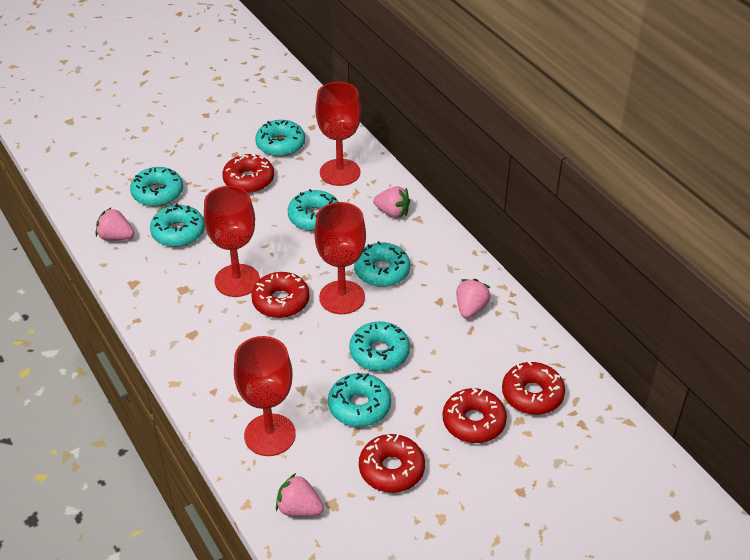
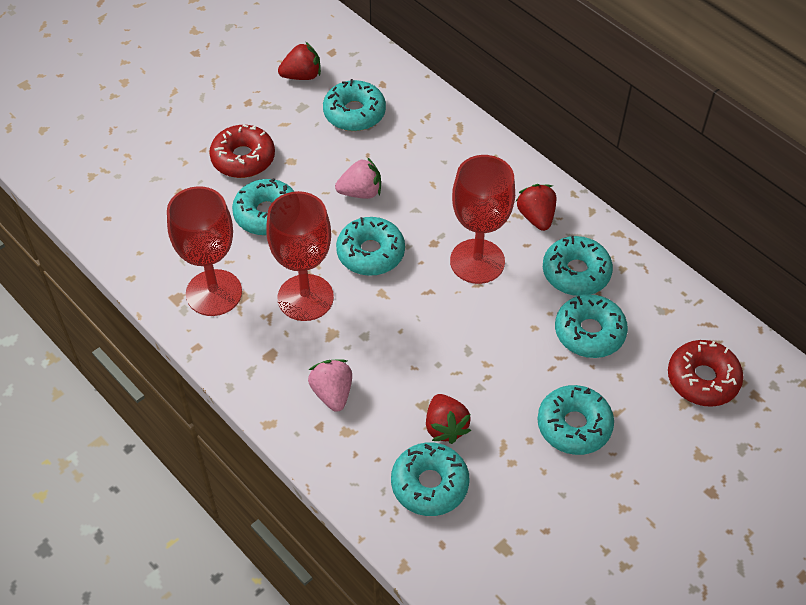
pink strawberry: [96,207,134,241] [276,473,324,517] [373,186,410,218] [456,279,491,318] = 4 -> [308,359,352,412] [335,157,381,199] = 2
red donut: [222,153,274,193] [251,272,309,318] [359,434,425,493] [443,388,507,443] [502,361,565,415] = 5 -> [209,125,275,178] [668,340,744,407] = 2
red goblet: [204,186,260,297] [234,336,296,456] [314,202,366,314] [315,82,361,186] = 4 -> [167,186,242,316] [266,191,334,321] [450,155,515,284] = 3
red strawberry: none = 0 -> [278,42,321,80] [426,394,471,444] [516,184,556,231] = 3

